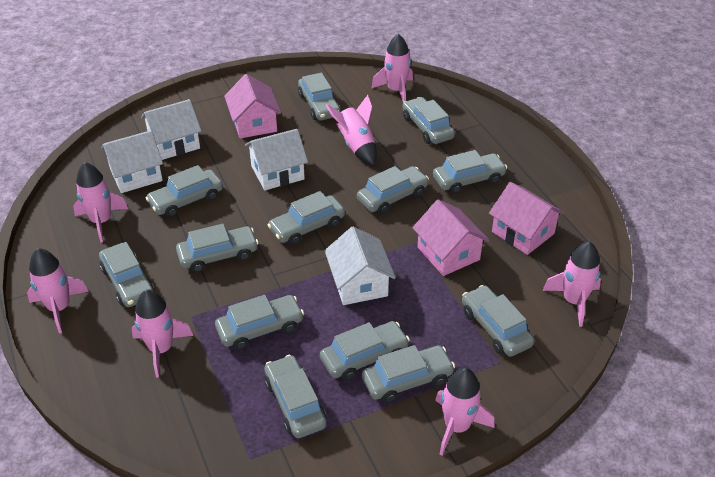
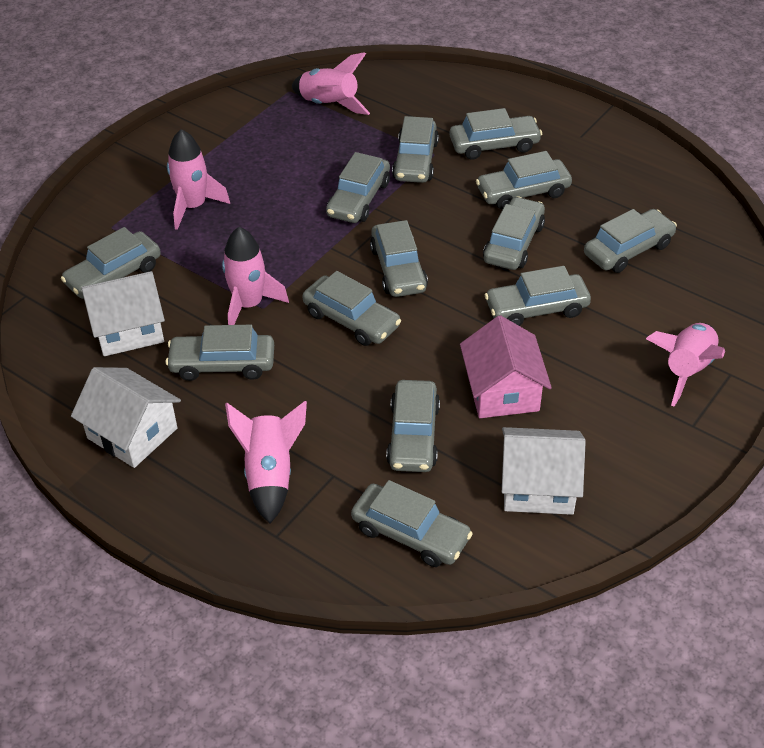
pink house: [224,74,281,138] [412,199,489,276] [489,182,565,255] = 3 -> [460,315,552,418] = 1
pink rocket: [27,248,89,333] [73,162,128,243] [132,290,193,378] [325,95,377,166] [371,34,413,102] [435,367,495,455] [542,241,601,327] = 7 -> [167,129,230,230] [222,227,289,325] [225,401,307,524] [292,52,370,115] [646,323,725,407] = 5
white house: [101,130,163,193] [141,99,201,160] [245,129,308,190] [324,226,396,305] = 4 -> [71,367,181,468] [82,271,165,356] [502,427,586,515] = 3

